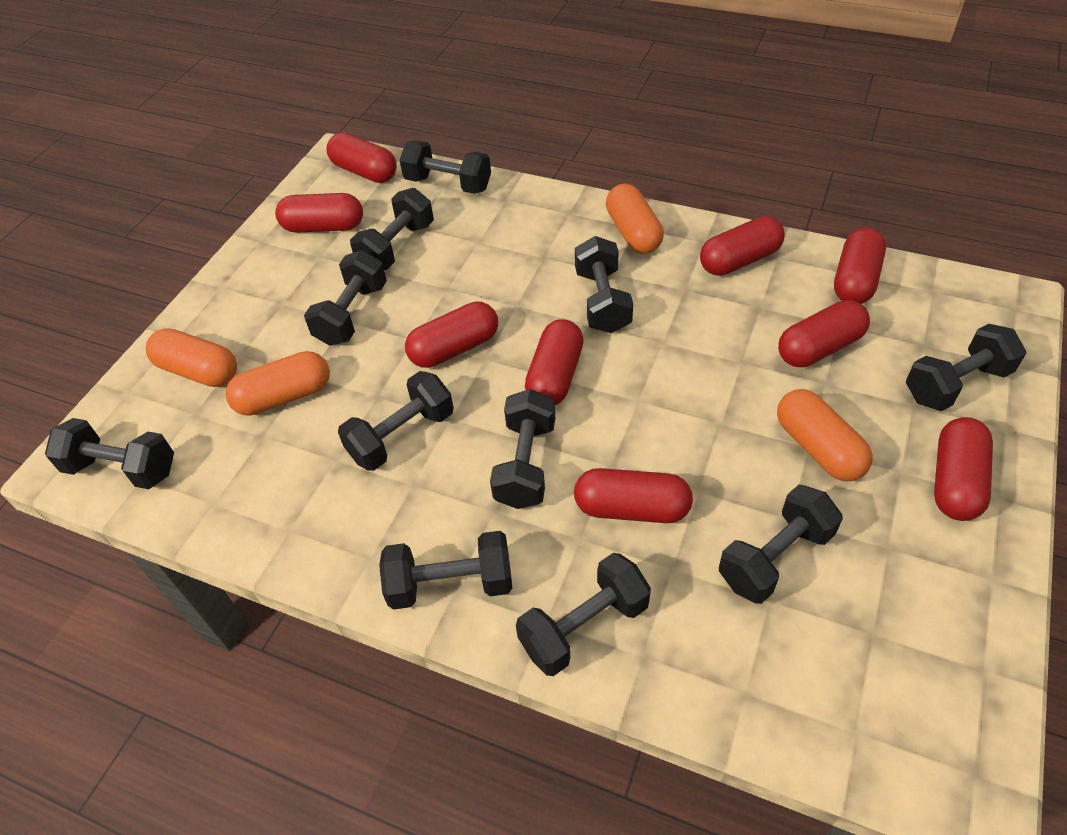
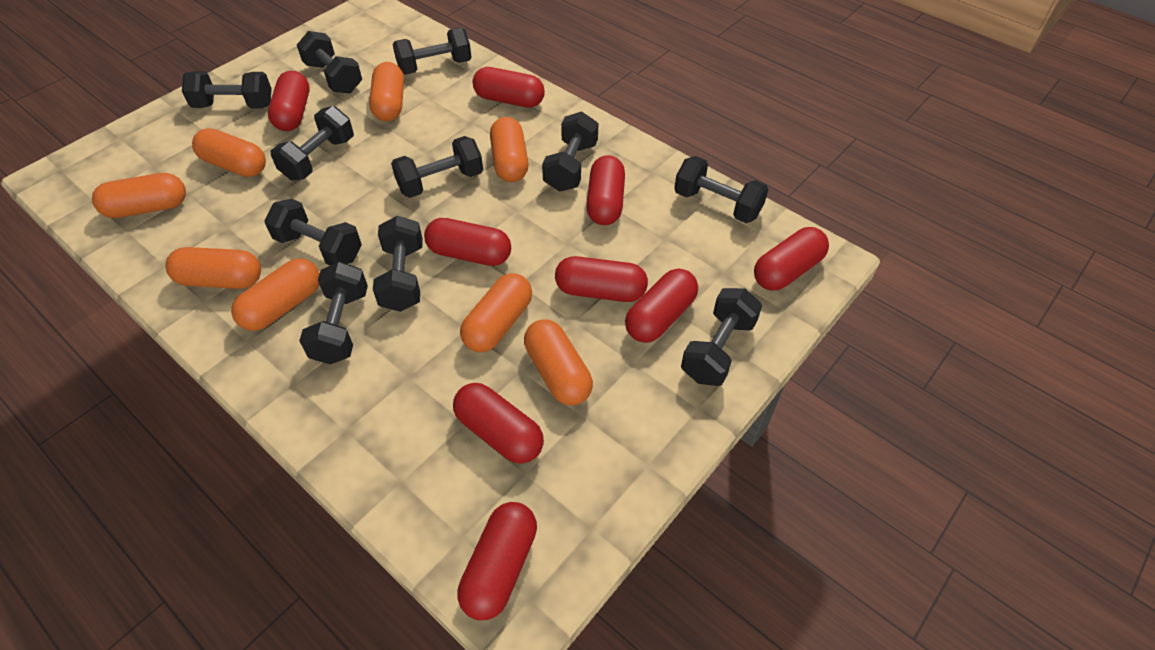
orange capsule: [146,328,237,387] [225,351,330,416] [606,184,664,254] [777,389,873,481] = 4 -> [92,173,186,218] [166,247,261,289] [192,128,266,177] [231,258,320,331] [369,62,404,121] [460,273,532,352] [490,117,528,182] [524,320,593,406] = 8

